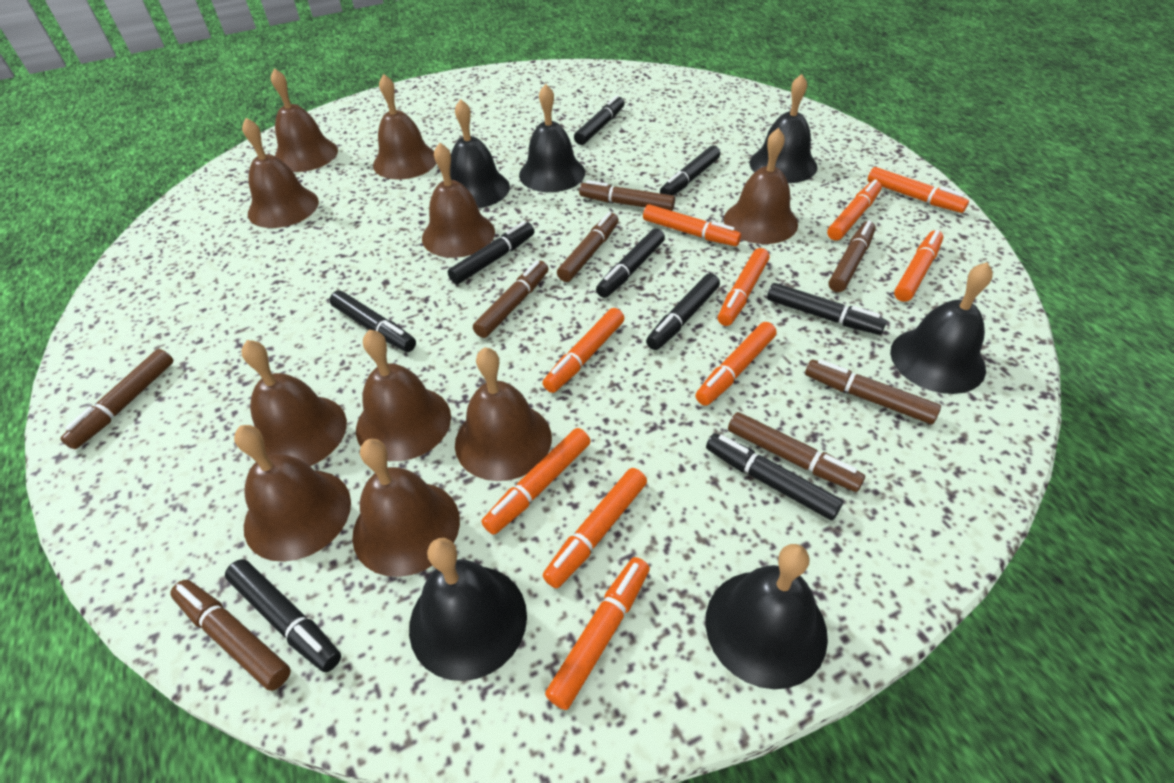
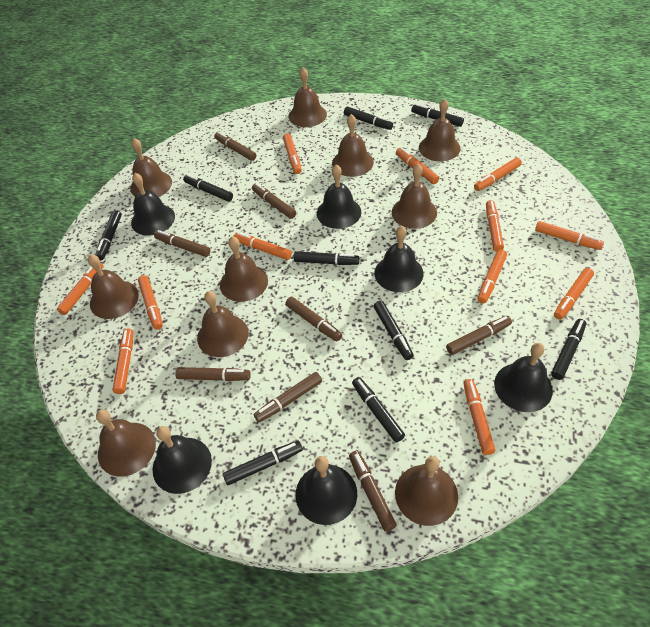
orange marker: [482,428,591,535] [542,308,625,393] [543,468,647,588] [545,557,650,710] [643,204,741,246] [695,322,776,406] [718,248,770,326] [827,179,882,241] [868,167,969,213] [894,230,943,302] = 10 -> [57,262,104,315] [113,328,133,394] [138,275,163,330] [234,232,292,260] [283,133,302,174] [396,148,439,184] [463,379,495,455] [474,158,522,191] [478,249,507,303] [486,200,504,252] [535,221,604,250] [554,268,594,320] = 12

